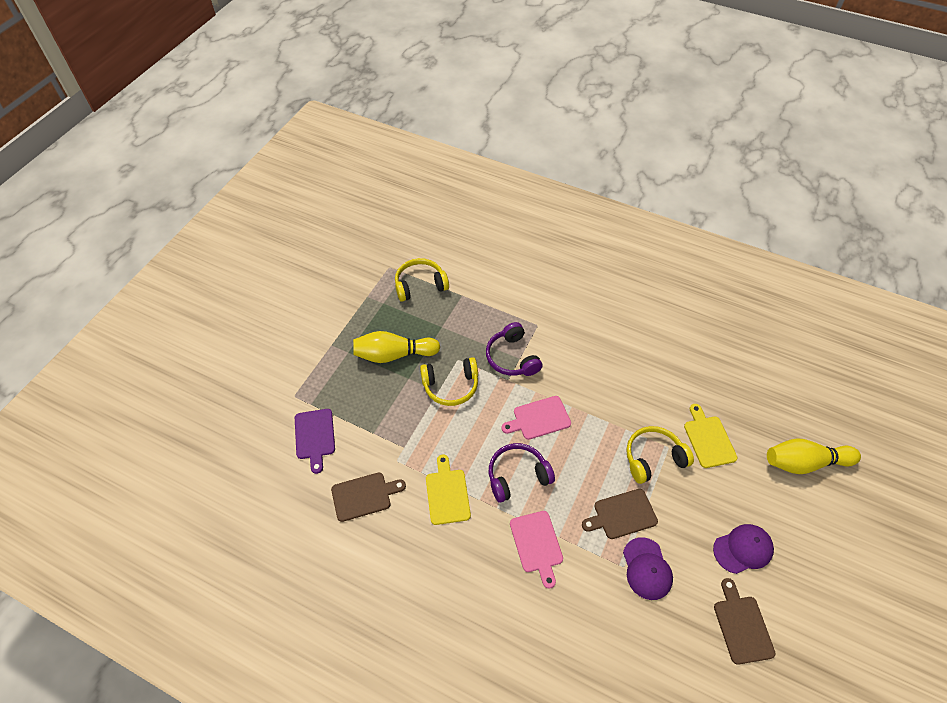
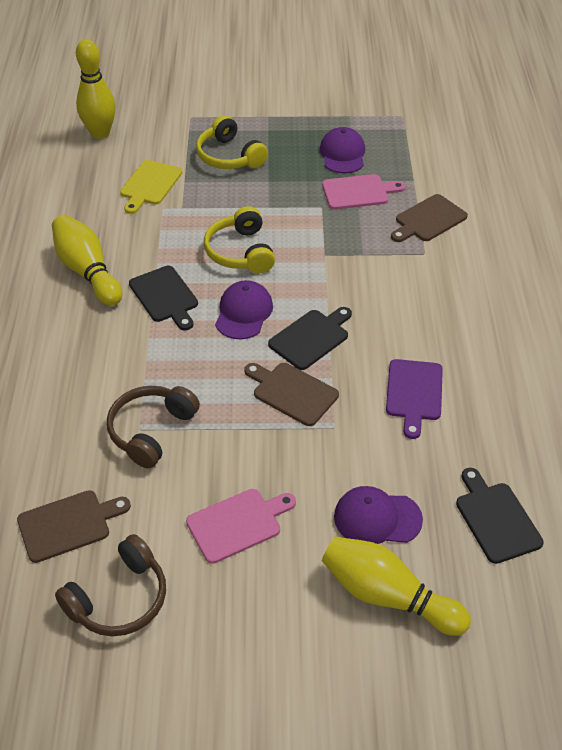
black cutting board: none = 0 -> [129,266,198,331] [268,307,352,370] [456,468,544,564] = 3
brown headphones: none = 0 -> [55,534,166,636] [107,386,200,468] = 2
purple cap: [623,537,673,600] [713,524,774,574] = 2 -> [215,280,273,339] [320,127,365,173] [334,486,423,544] = 3
purple headphones: [486,322,543,376] [489,443,555,503] = 2 -> none = 0
yellow bowling pin: [353,331,440,363] [767,438,861,474] = 2 -> [52,215,122,306] [76,39,116,139] [322,536,471,636] = 3
yellow cutting board: [426,455,471,525] [684,404,738,468] = 2 -> [120,160,182,214] = 1
yellow headphones: [395,258,449,302] [420,357,478,406] [626,426,694,484] = 3 -> [196,115,268,169] [204,206,275,273] = 2

